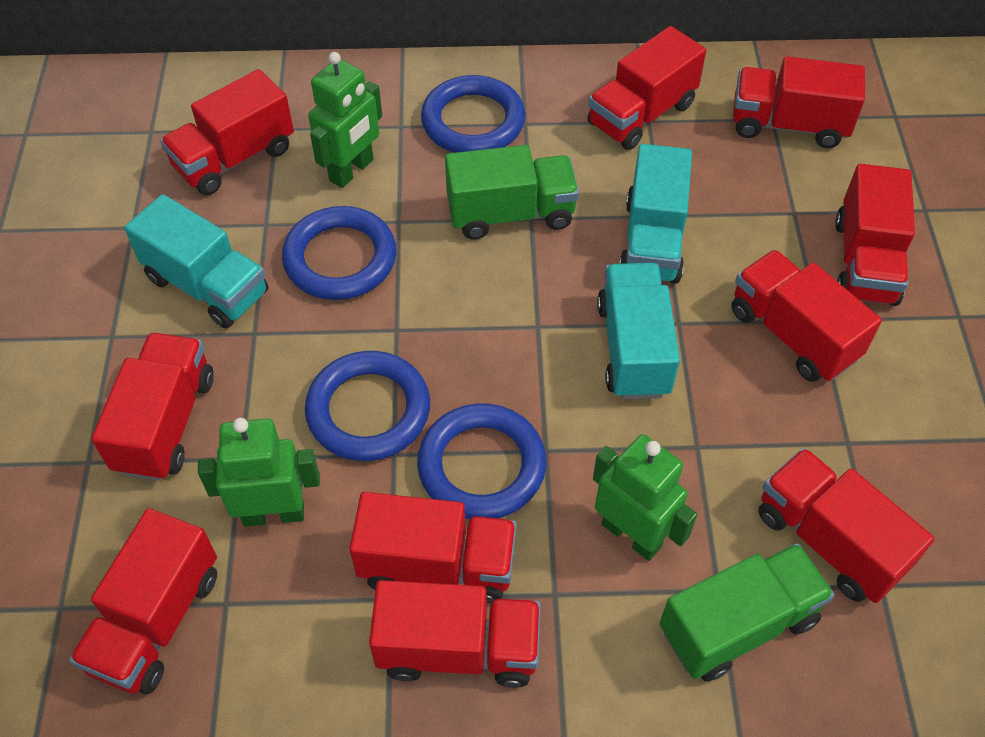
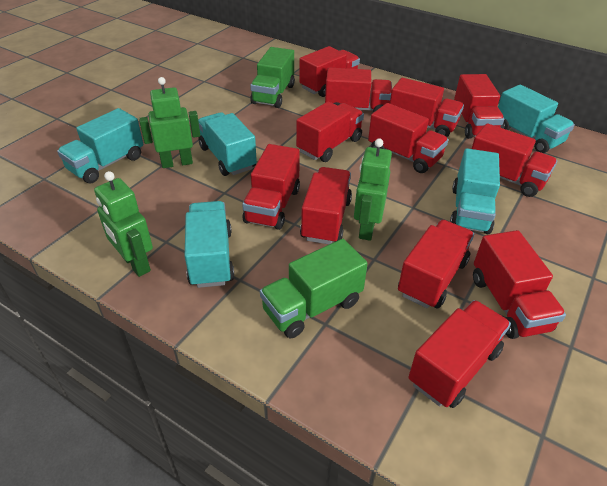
blue ring: [282,206,396,300] [305,351,430,461] [417,403,546,519] [421,75,525,153] = 4 -> none = 0
red truck: [69,508,217,694] [91,333,214,481] [160,69,294,195] [349,492,517,603] [369,580,541,688] [587,26,706,150] [731,250,882,382] [733,56,865,148] [758,448,934,603] [835,164,915,306] = 10 -> [242,144,300,230] [296,102,364,162] [299,46,360,97] [300,167,352,244] [325,68,392,113] [368,103,449,173] [390,78,464,137] [398,220,474,309] [408,300,511,408] [454,74,504,139] [472,123,557,197] [473,230,566,339] = 12
turquoise truck: [124,194,268,329] [597,263,680,399] [619,144,692,283] = 3 -> [57,108,143,183] [185,201,234,288] [198,112,257,176] [450,148,500,234] [498,85,575,153] = 5

